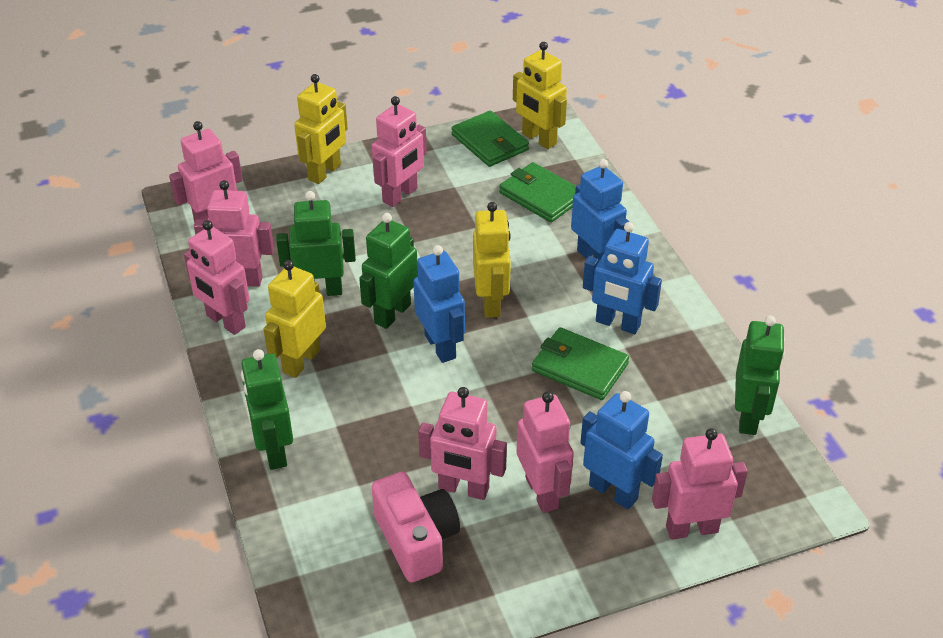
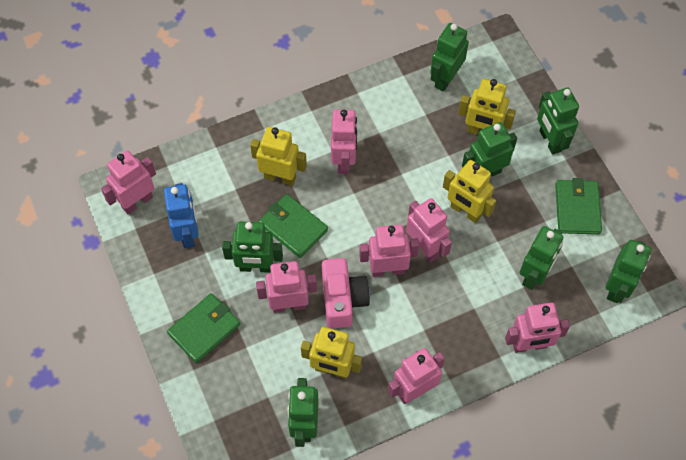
blue robot: [413,245,465,363] [571,159,629,262] [580,391,663,509] [583,222,662,334] = 4 -> [164,183,199,248] = 1
green robot: [241,349,293,470] [276,191,356,296] [359,213,418,329] [735,315,785,435] = 4 -> [222,221,283,273] [287,378,319,447] [430,23,469,92] [462,122,517,176] [520,226,563,290] [537,87,579,155] [606,240,651,303] = 7

